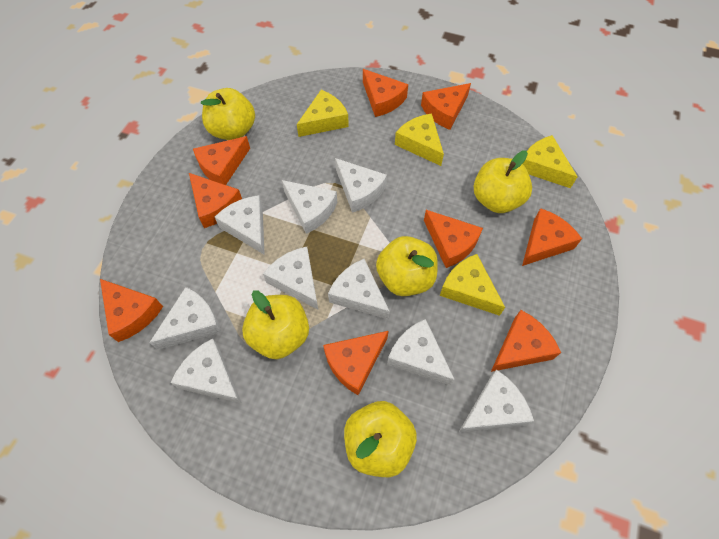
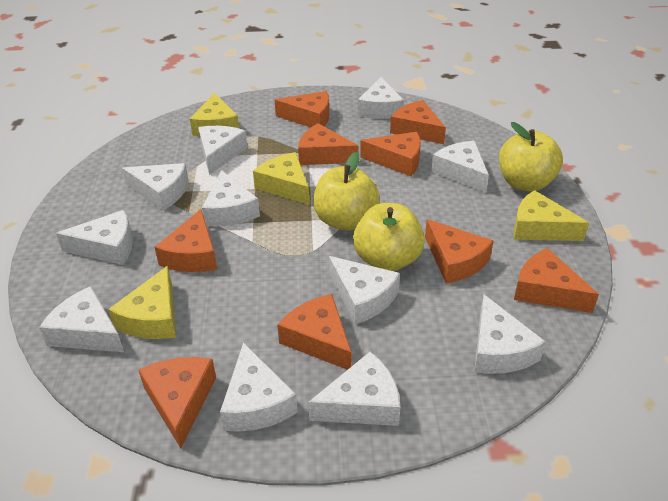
white cheese: [149,287,222,350] [171,338,242,404] [215,195,265,255] [263,247,318,310] [282,180,337,234] [328,259,390,320] [335,158,387,213] [387,319,455,386] [458,370,534,433] = 9 -> [39,286,124,352] [56,210,133,265] [122,163,189,211] [198,126,248,175] [202,170,260,227] [220,342,298,432] [308,352,401,426] [329,256,400,324] [358,77,404,119] [431,141,489,193] [474,295,546,374] = 11
yellow apple: [201,88,255,140] [242,290,309,359] [344,401,417,477] [376,236,438,296] [474,150,532,213] = 5 -> [313,152,380,231] [353,203,425,271] [499,122,563,192] = 3

